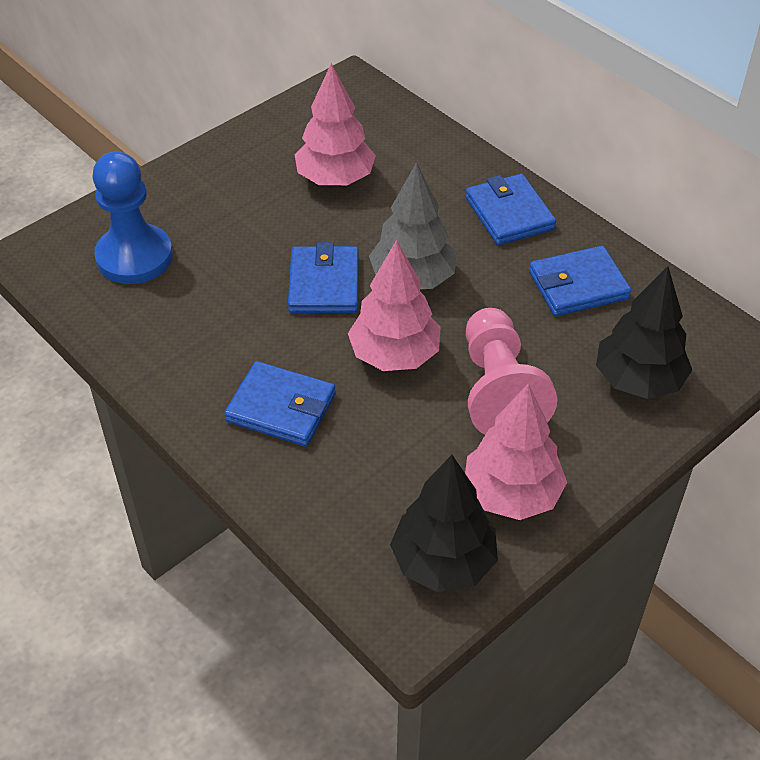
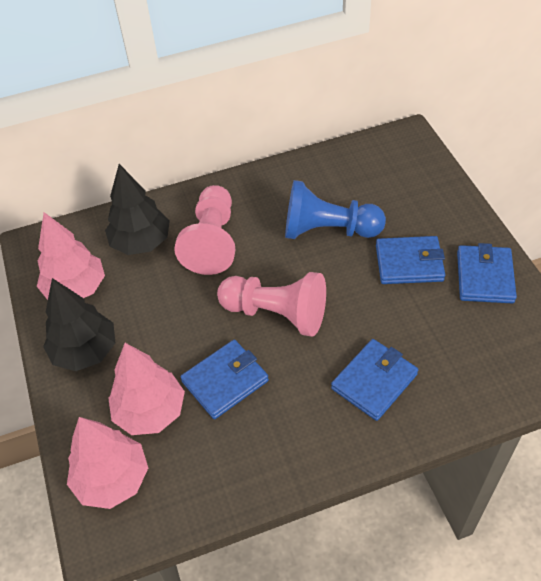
grey tree: [369,162,457,289] = 1 -> none = 0
pink pawn: [466,308,557,435] = 1 -> [174,185,235,275] [217,272,326,336] = 2

